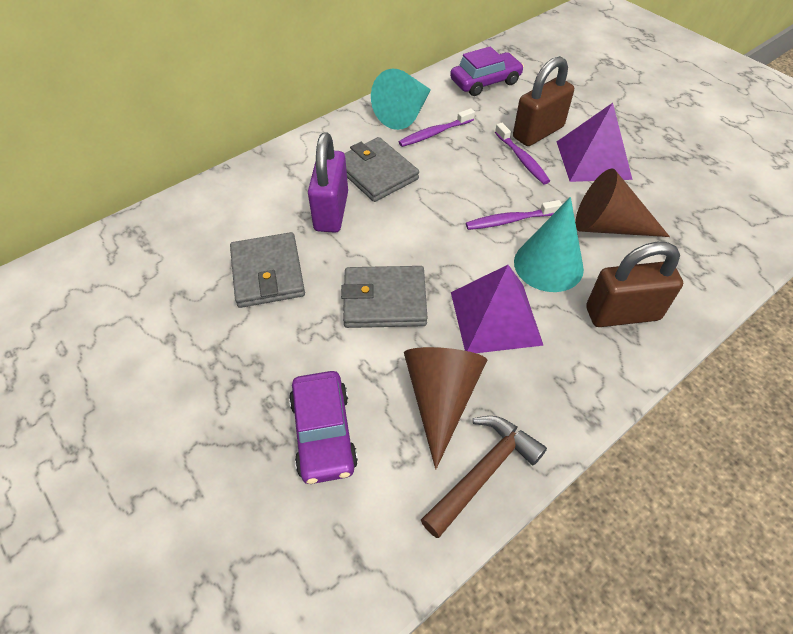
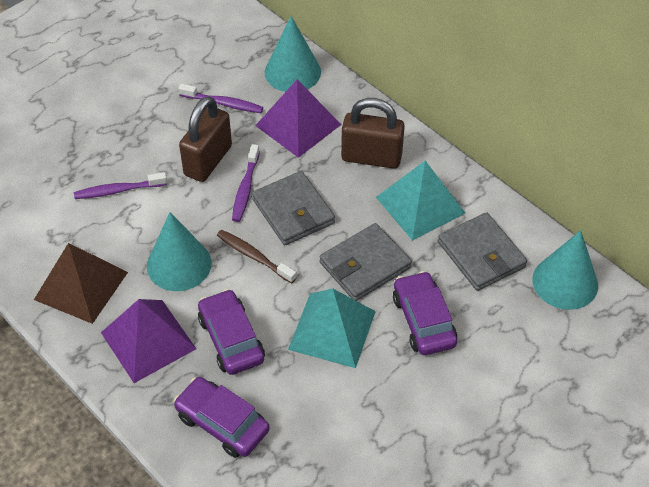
brown cone: [404,347,487,469] [575,168,670,237] = 2 -> none = 0
brown hammer: [421,416,547,538] = 1 -> none = 0
brown pyramid: none = 0 -> [34,243,128,324] = 1
brown toothbrush: none = 0 -> [217,230,297,284] = 1
purple car: [289,371,358,484] [450,46,524,96] = 2 -> [174,377,270,458] [198,289,265,375] [393,271,457,355] = 3
purple padlock: [308,132,348,233] = 1 -> none = 0
turquoise cone: [371,69,431,130] [514,197,584,292] = 2 -> [147,212,212,291] [264,16,321,92] [532,230,598,310] = 3
turquoise pyramid: none = 0 -> [288,288,376,368] [376,161,465,241] = 2

